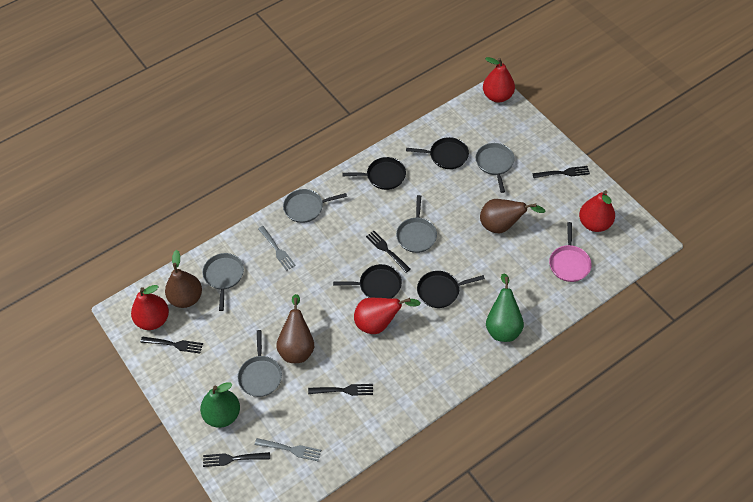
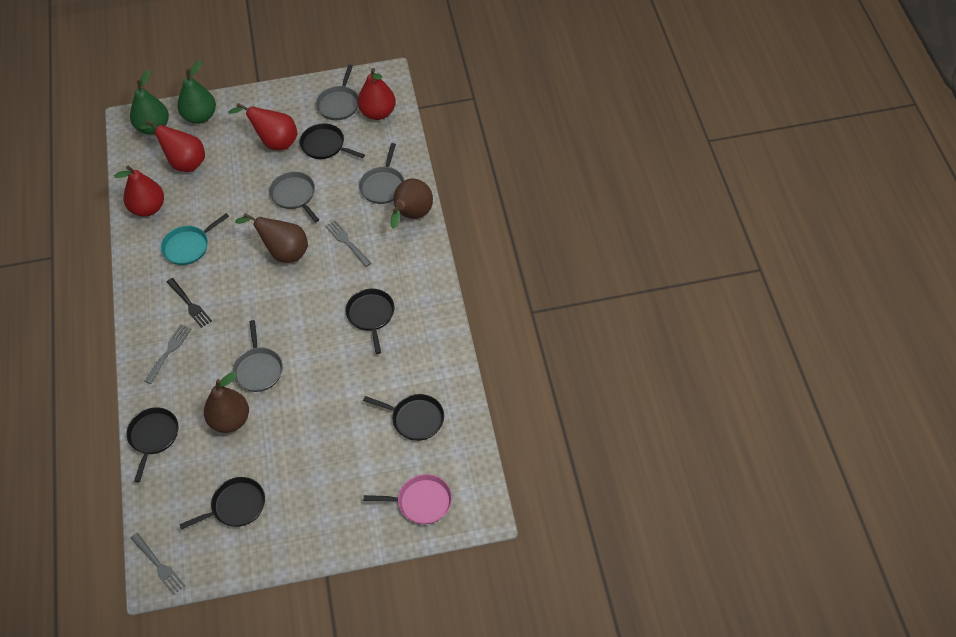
black fork: [140,337,203,354] [203,452,270,467] [308,384,373,396] [366,231,410,273] [532,166,590,178] = 5 -> [167,278,212,328] = 1
black pan: [333,264,402,299] [342,157,406,190] [406,137,469,169] [417,271,485,308] = 4 -> [126,407,178,482] [179,477,265,529] [300,123,365,159] [345,289,395,354] [363,394,444,441] = 5
grey fork: [255,438,321,461] [258,226,296,271] = 2 -> [131,533,185,595] [145,324,191,384] [325,220,371,267] = 3
grey pan: [202,253,244,311] [238,330,282,397] [283,189,347,223] [396,195,437,253] [476,143,515,193] = 5 -> [232,320,283,392] [269,172,319,222] [316,65,359,120] [359,143,405,204] = 4
turquoise pan: none = 0 -> [161,213,229,265] = 1

